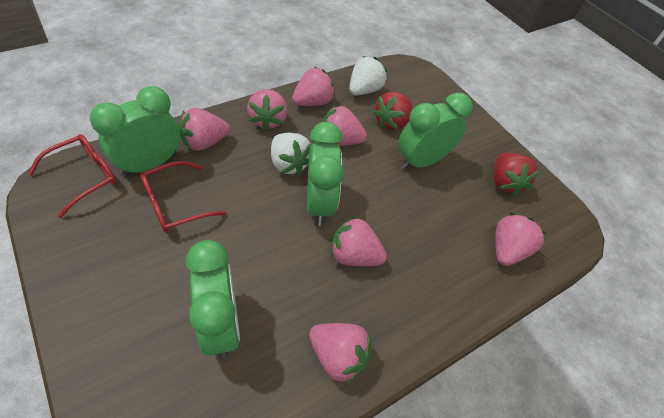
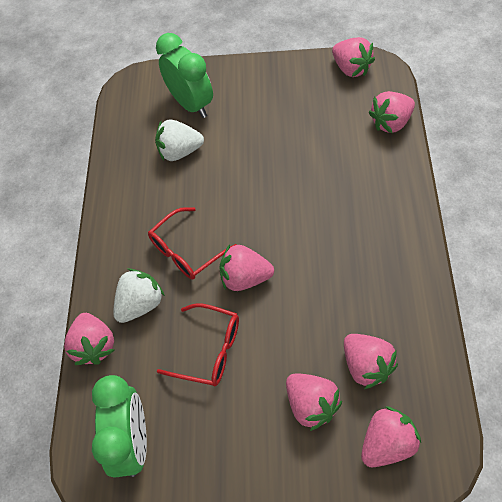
green clock: [90,86,180,177] [186,240,240,358] [307,122,344,226] [398,92,473,170] = 4 -> [92,375,147,478] [156,33,213,118] = 2
red strawberry: [373,92,413,131] [494,153,540,196] = 2 -> none = 0

